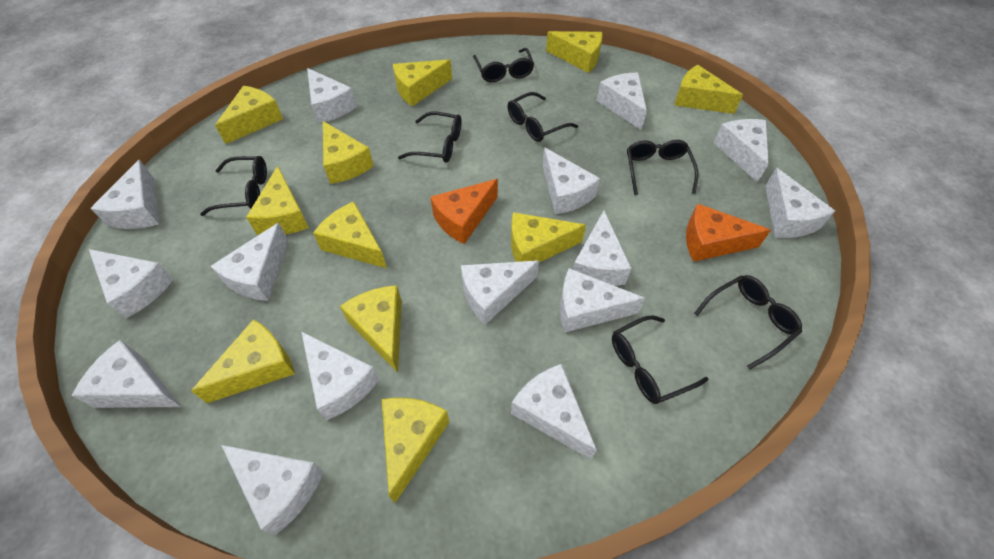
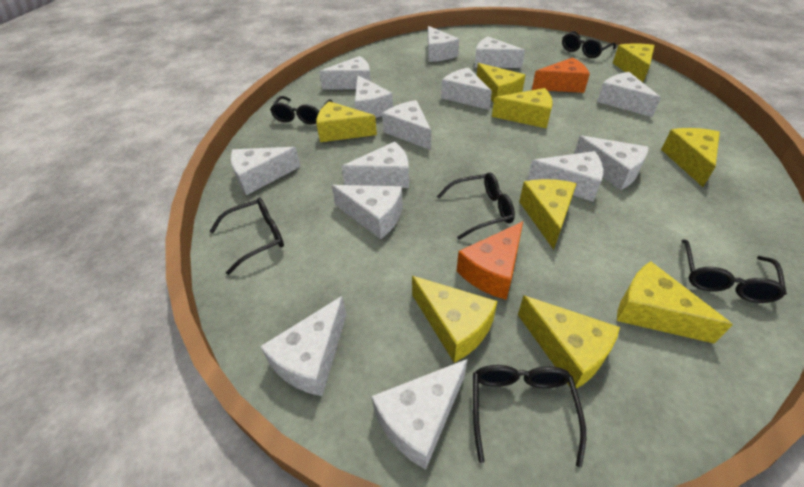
black glasses: [200,156,267,216] [398,112,461,163] [473,48,534,82] [507,92,578,142] [612,315,708,404] [627,140,698,195] [694,275,802,369] = 7 -> [210,197,284,275] [270,96,333,124] [437,172,515,240] [473,365,586,467] [562,31,616,58] [682,239,787,303] = 6
white cheese: [72,340,182,408] [89,249,173,319] [90,160,159,229] [211,223,288,301] [221,445,324,535] [301,331,379,420] [307,68,357,123] [461,260,539,325] [511,364,597,459] [542,147,600,214] [560,268,645,332] [573,211,632,286] [597,73,647,130] [714,119,769,182] [765,168,835,238] = 15 -> [231,147,301,195] [260,296,347,396] [319,56,371,90] [332,185,403,239] [341,142,409,188] [355,75,393,118] [372,359,468,470] [382,100,431,150] [428,26,459,62] [441,68,492,110] [475,37,525,68] [527,151,603,202] [574,135,649,190] [597,72,661,117] = 14
yellow cheese: [191,319,295,403] [215,86,283,144] [246,166,309,235] [313,202,387,268] [323,121,374,184] [340,285,402,373] [382,398,449,503] [393,59,452,106] [511,212,586,262] [546,31,603,73] [675,65,743,114] = 11 -> [316,101,377,142] [412,276,498,363] [477,63,526,103] [492,88,552,128] [518,295,620,389] [519,179,577,250] [613,43,655,82] [617,261,733,344] [661,128,720,187] = 9

